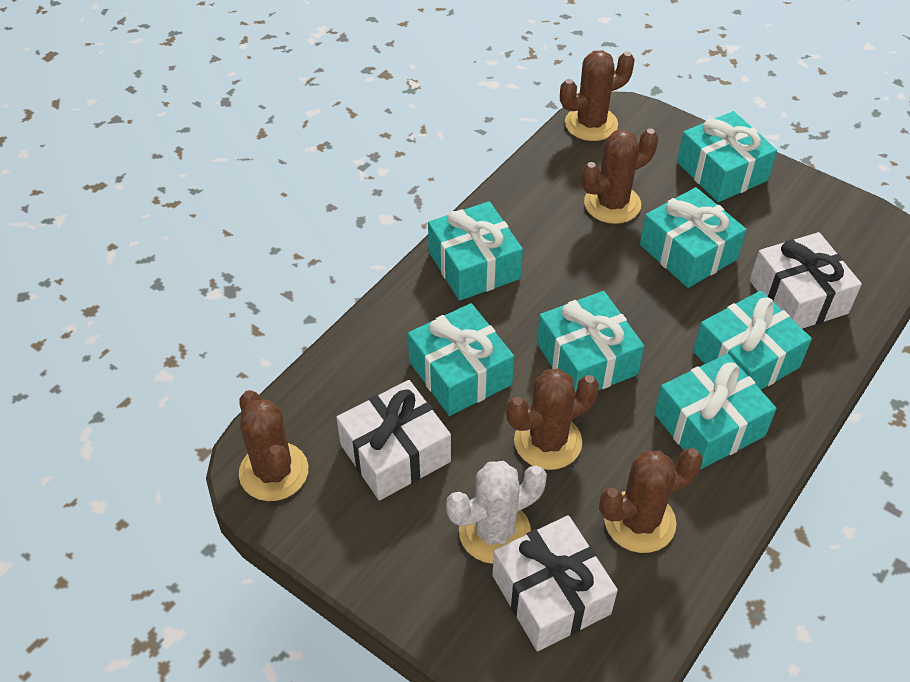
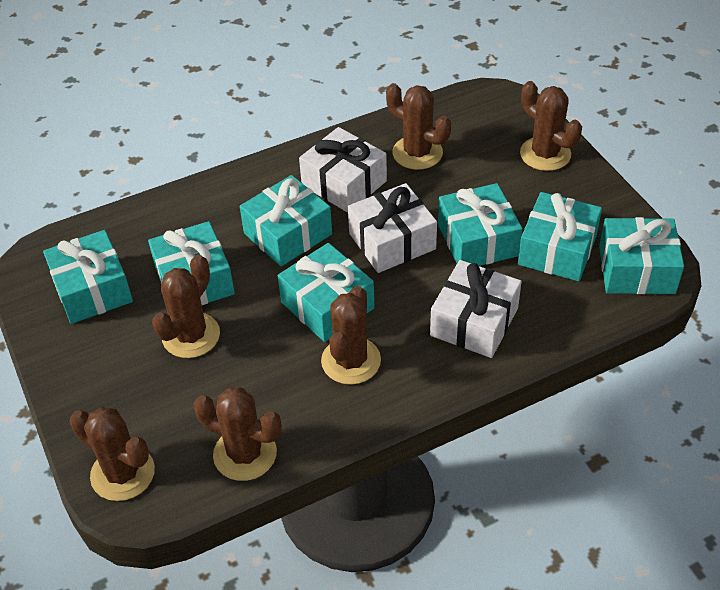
brown cactus: [239,390,308,501] [506,369,599,470] [560,50,635,141] [581,128,658,224] [599,448,703,553] = 5 -> [70,407,155,501] [152,255,220,358] [193,387,282,481] [321,286,381,385] [386,83,451,170] [520,81,582,171] = 6
white cactus: [446,461,547,564] = 1 -> none = 0

